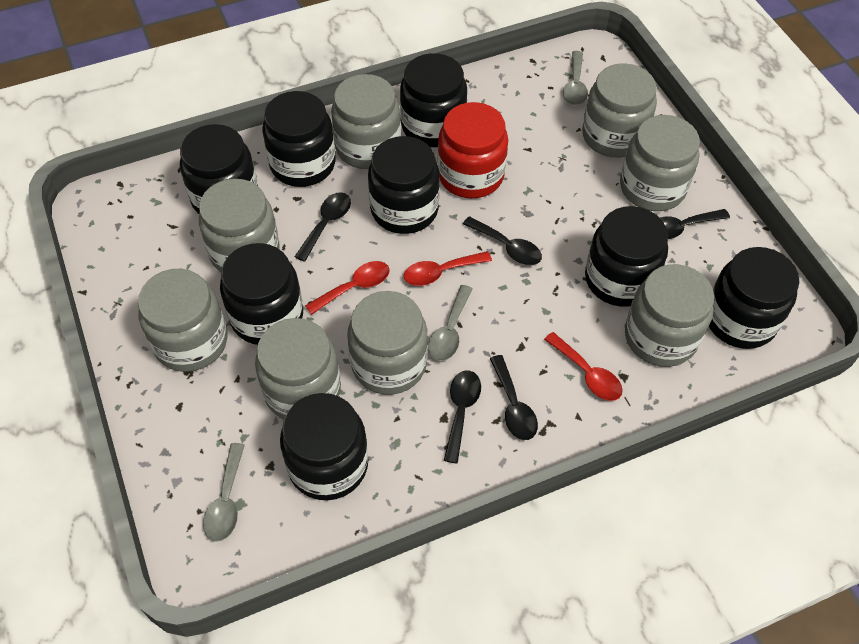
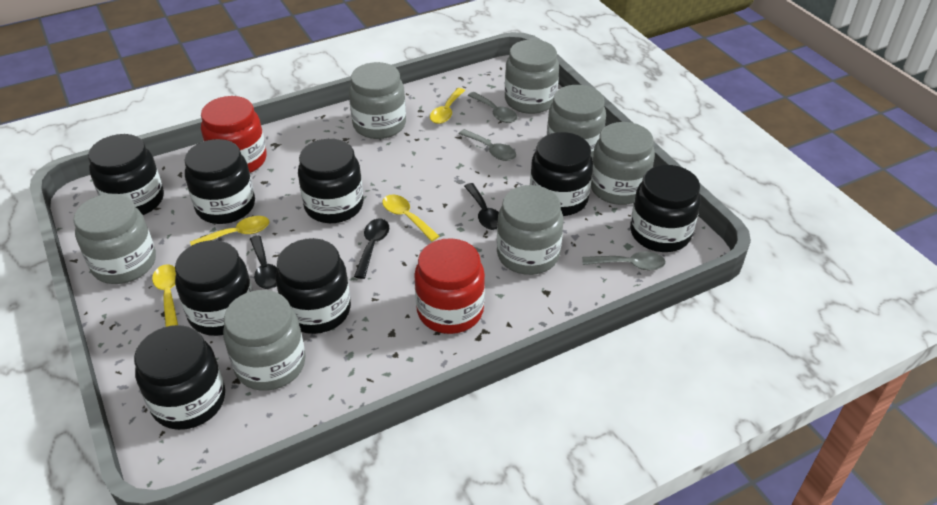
black spoon: [294,192,351,262] [444,371,481,464] [463,216,542,265] [490,355,538,440] [660,209,730,239] = 5 -> [250,235,277,289] [354,219,389,279] [464,183,499,230] = 3
grey jar: [138,269,228,372] [199,179,280,272] [255,318,341,419] [331,74,401,169] [347,291,428,395] [582,63,657,158] [620,115,700,211] [625,264,714,367] = 8 -> [73,194,156,284] [223,290,306,391] [349,62,406,139] [497,185,563,275] [505,39,559,114] [547,85,606,159] [591,122,655,205] = 7
red jar: [437,102,508,198] = 1 -> [201,96,266,173] [414,238,485,334] = 2
red spoon: [305,261,390,315] [404,251,492,286] [544,332,623,401] = 3 -> none = 0
yellow spoon: none = 0 -> [152,264,178,327] [190,216,269,246] [382,195,439,241] [430,88,465,124] = 4

